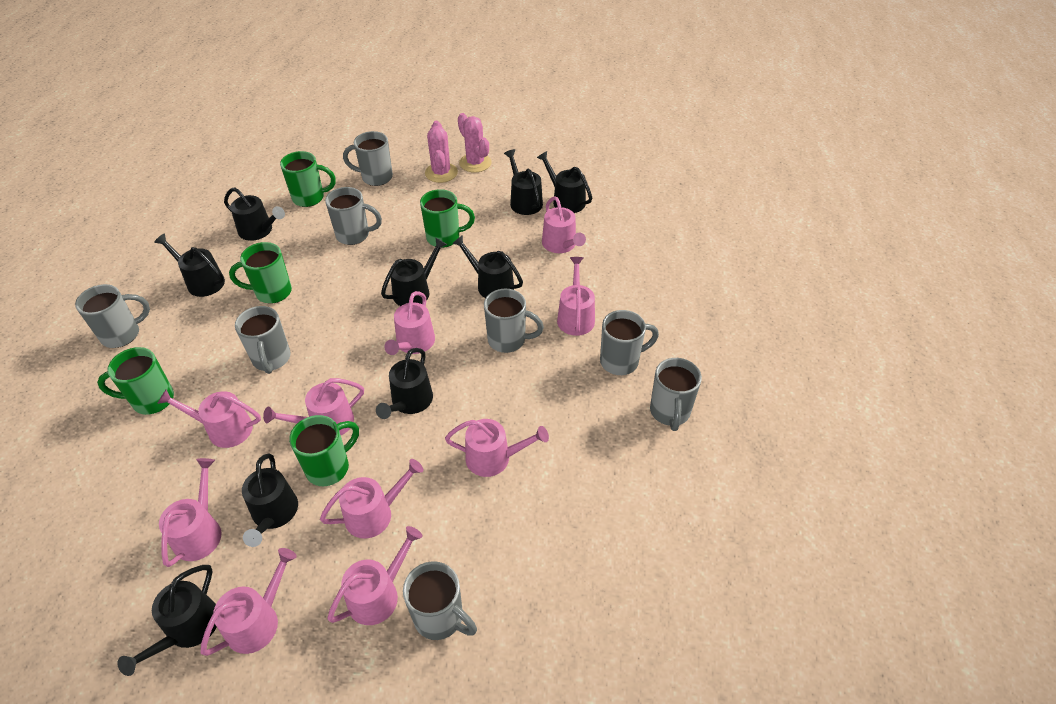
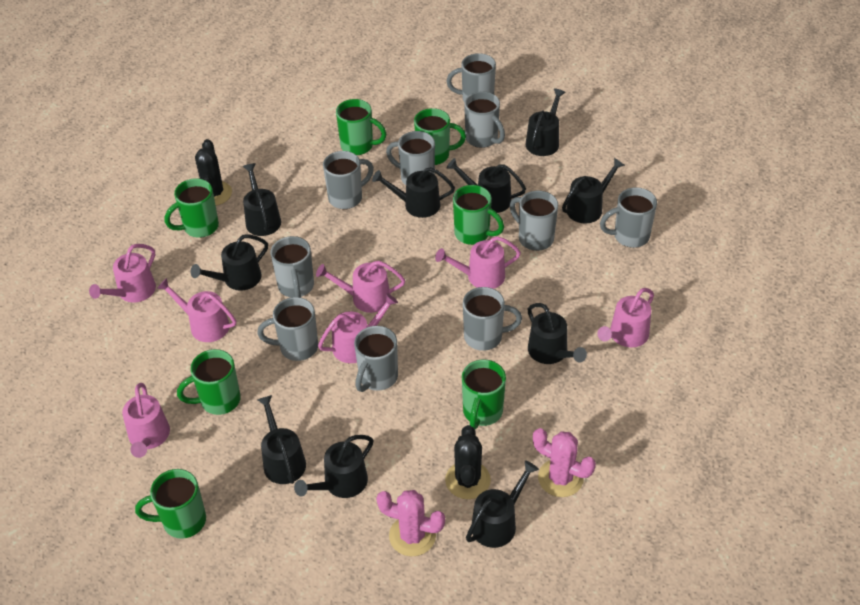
black cactus: none = 0 -> [195,139,232,206] [445,425,491,499] = 2
black watering can: [117,565,216,676] [154,233,225,297] [224,187,285,241] [242,454,298,547] [376,348,433,419] [381,238,447,306] [452,235,523,298] [504,149,543,215] [537,151,592,213] = 9 -> [191,234,268,291] [243,163,281,236] [257,395,306,484] [294,435,373,498] [372,167,455,218] [447,158,526,213] [466,460,539,548] [526,88,566,156] [528,303,587,364] [562,158,625,223] = 10
green mug: [97,347,174,415] [229,242,292,303] [280,151,336,207] [289,415,359,486] [420,189,475,248] = 5 -> [135,469,206,539] [165,178,219,238] [177,349,241,415] [336,99,386,155] [414,108,466,165] [453,185,504,245] [462,359,506,429] = 7
grey mug: [75,284,150,348] [235,306,291,374] [325,187,382,245] [343,131,393,186] [403,561,477,640] [484,289,544,353] [600,310,659,375] [650,358,702,431] = 8 -> [257,297,318,361] [271,236,314,298] [323,151,374,209] [354,326,398,392] [386,131,435,185] [446,53,496,102] [463,287,522,351] [464,91,505,148] [510,191,558,251] [600,187,657,248] = 10
pink watering can: [157,389,261,448] [159,458,222,567] [201,548,297,656] [263,378,364,435] [320,459,423,539] [327,526,423,625] [384,291,435,355] [445,419,549,477] [542,196,586,253] [557,257,595,336] = 10 -> [89,244,156,302] [122,383,170,458] [157,278,236,342] [316,261,405,313] [318,293,398,363] [435,236,521,289] [597,288,654,347] = 7

